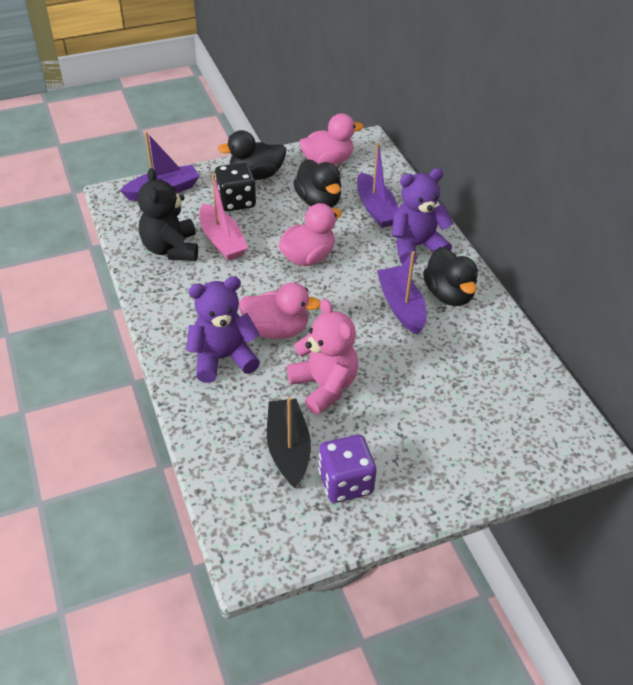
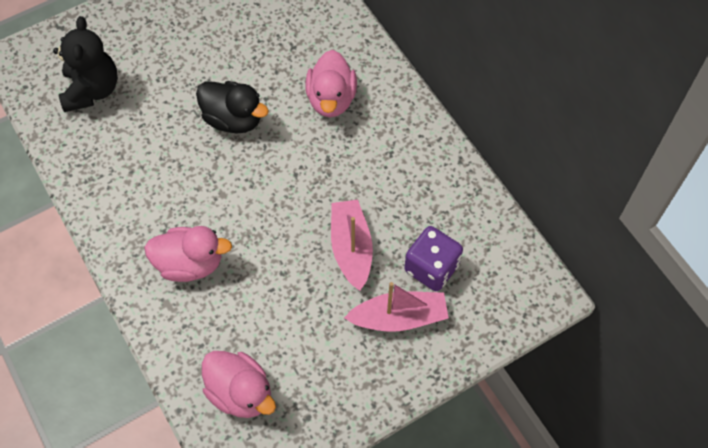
black boat: [267,397,311,488] = 1 -> none = 0
black dice: [215,162,256,211] = 1 -> none = 0
black duck: [218,130,286,180] [293,159,342,207] [423,247,478,306] = 3 -> [196,81,269,133] = 1
pink boat: [199,174,248,261] = 1 -> [331,200,373,291] [344,282,449,332] = 2
pink teddy bear: [287,299,359,415] = 1 -> none = 0
purple boat: [119,132,200,201] [357,143,399,228] [377,251,427,335] = 3 -> none = 0
purple teddy bear: [186,276,260,383] [392,168,454,264] = 2 -> none = 0

